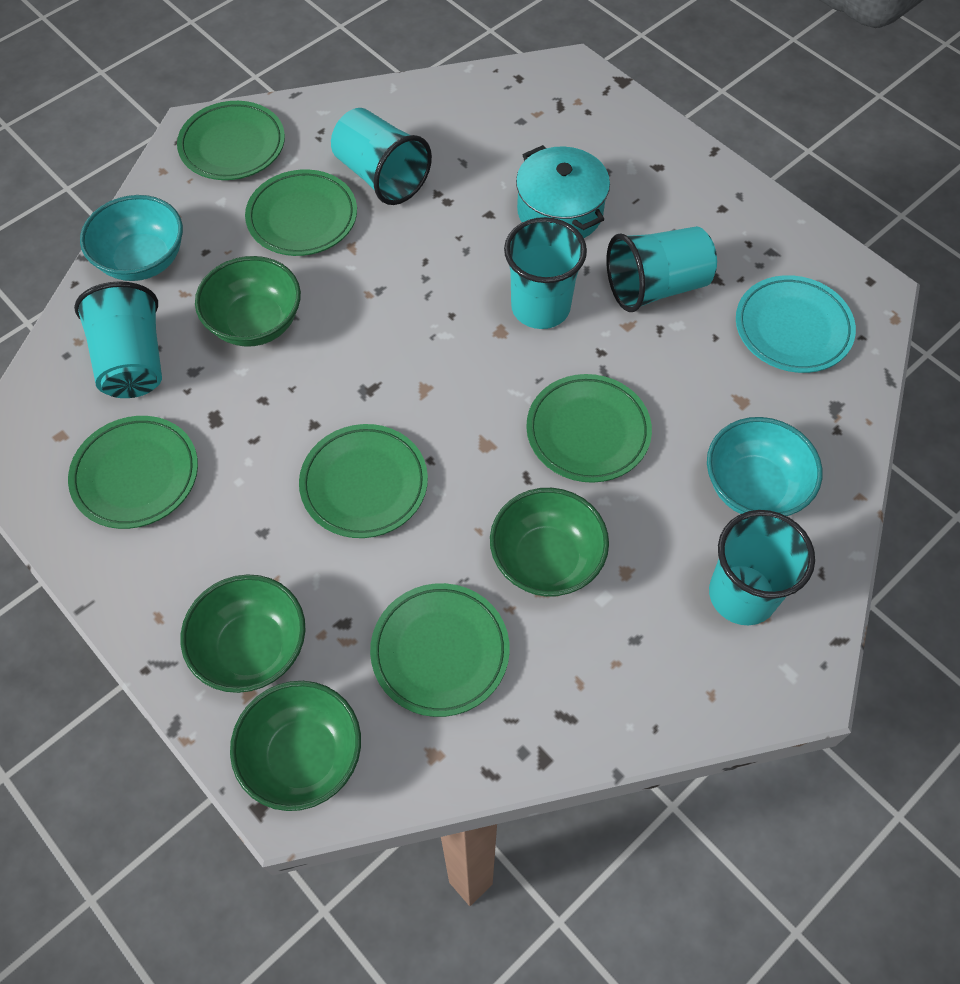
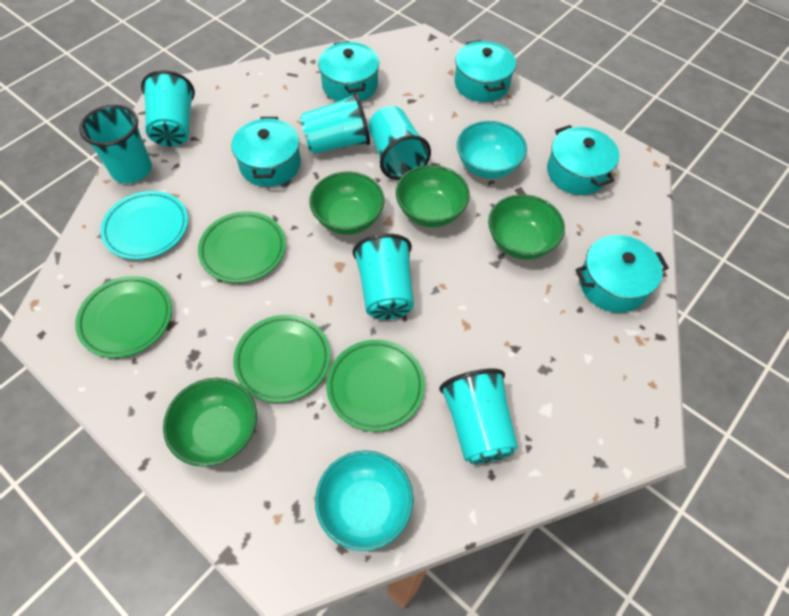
green plate: [68,416,198,529] [177,101,285,180] [245,169,357,256] [299,424,428,538] [370,583,510,717] [526,374,652,483] = 6 -> [75,276,172,358] [198,211,286,283] [233,315,330,403] [326,340,425,432] = 4
turquoise cup: [74,281,162,398] [331,108,432,205] [504,217,587,329] [606,226,717,312] [709,510,815,625] = 5 -> [79,104,152,183] [141,70,195,147] [300,93,370,154] [353,233,414,320] [368,106,431,180] [439,368,518,464] = 6
turquoise pot: [516,145,610,238] = 1 -> [232,117,301,187] [318,41,379,102] [455,40,516,102] [547,125,619,195] [576,235,669,313] = 5

